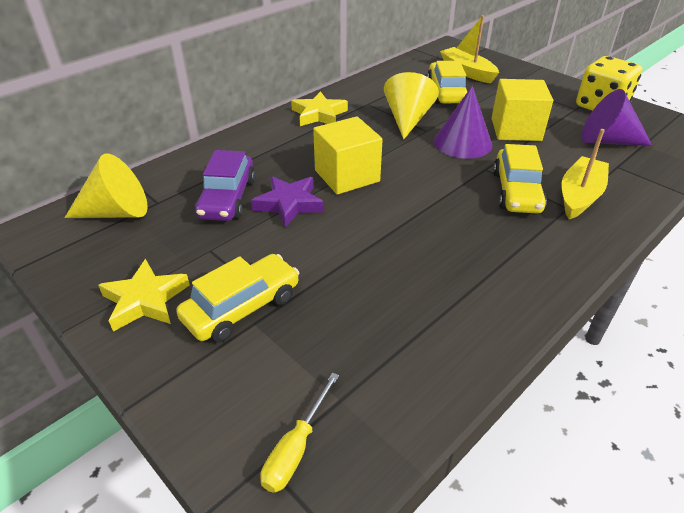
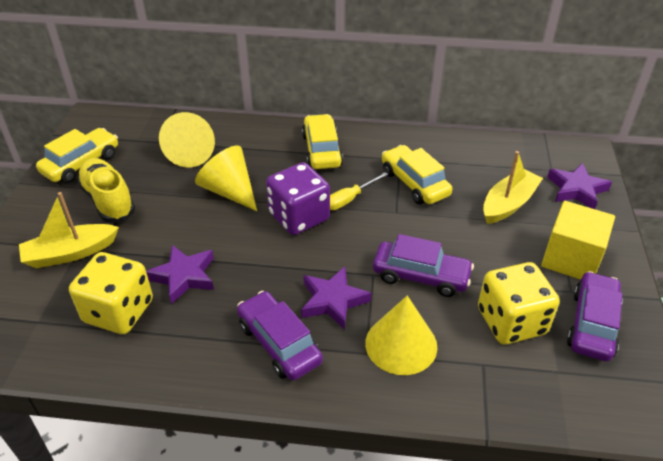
purple car: [195,150,255,221] = 1 -> [237,291,323,380] [373,234,474,297] [567,271,623,361] = 3
purple cone: [434,86,492,159] [581,89,652,146] = 2 -> none = 0
purple dice: none = 0 -> [266,162,330,235] = 1
purple star: [251,176,324,228] = 1 -> [146,245,214,304] [301,267,371,330] [547,163,612,209] = 3
yellow cone: [65,153,148,218] [384,72,439,140] = 2 -> [159,112,215,167] [195,145,257,211] [365,296,437,375] = 3
yellow cube: [313,116,383,195] [492,79,553,141] = 2 -> [541,201,615,280] = 1
yellow dice: [576,56,643,111] = 1 -> [69,252,153,334] [478,262,560,345] = 2
yellow shoe: none = 0 -> [77,158,135,223] = 1
yellow star: [98,259,190,332] [291,91,348,126] = 2 -> none = 0

